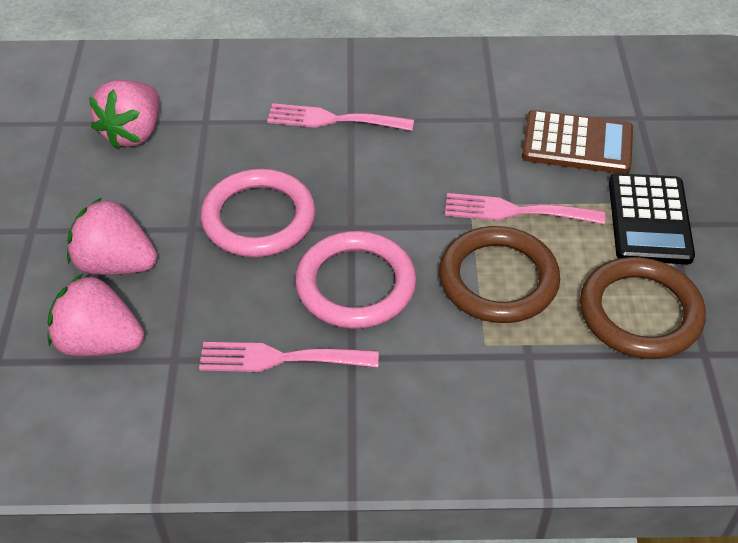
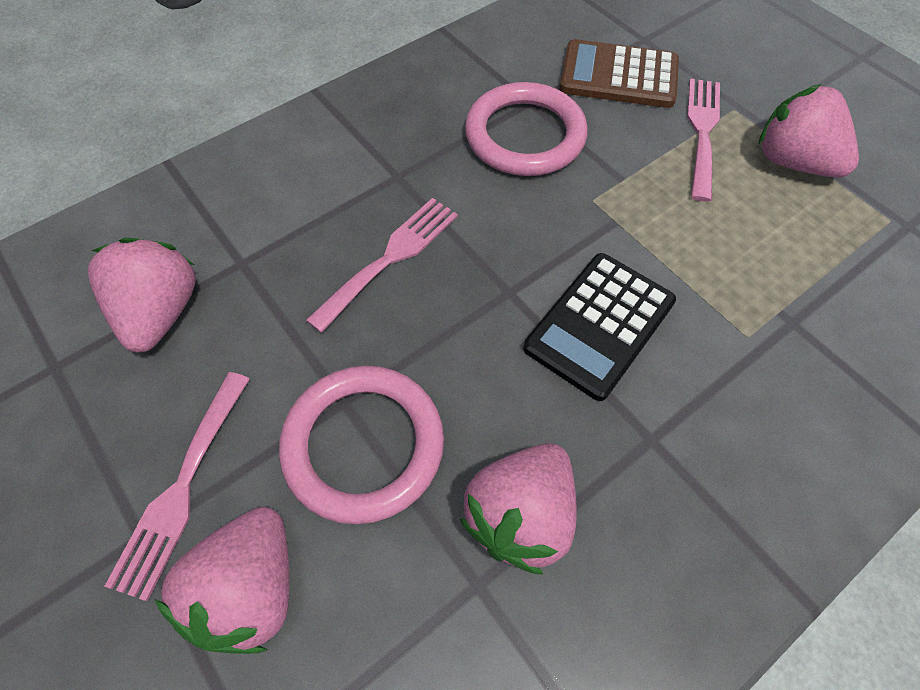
brown ring: [439,226,560,323] [580,257,706,359] = 2 -> none = 0
pink strawberry: [47,274,144,356] [67,197,157,275] [89,80,159,149] = 3 -> [88,238,196,352] [155,507,289,654] [460,443,577,574] [758,84,859,178] = 4

